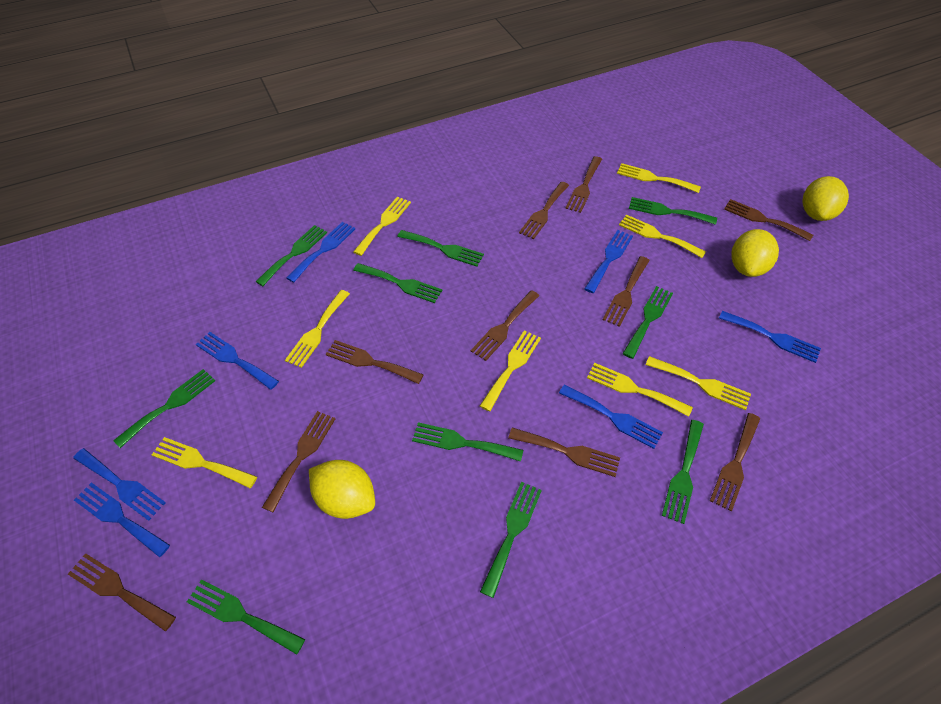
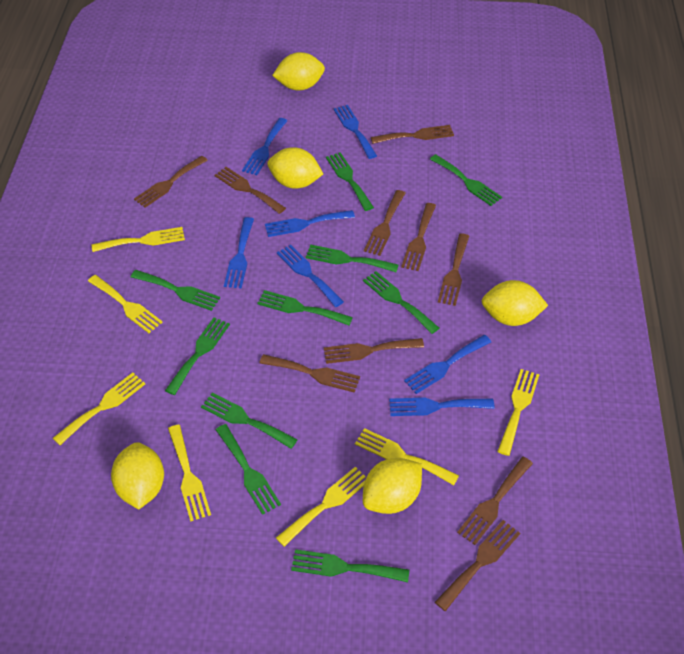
yellow fork: [152,437,257,488] [285,290,350,368] [353,197,411,256] [480,330,541,411] [587,363,693,417] [617,163,701,193] [619,215,706,258] [646,356,751,410] = 8 -> [53,372,145,445] [88,275,163,333] [92,227,185,252] [168,425,211,522] [276,467,366,547] [355,428,459,485] [497,369,540,456] = 7
yellow lemon: [309,460,375,519] [731,229,779,277] [802,176,849,221] = 3 -> [111,442,164,509] [267,147,323,189] [272,52,325,91] [363,458,422,514] [482,280,548,326] = 5

